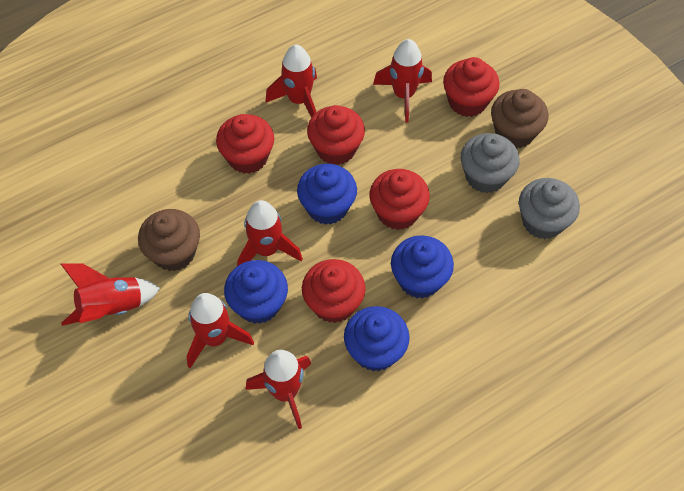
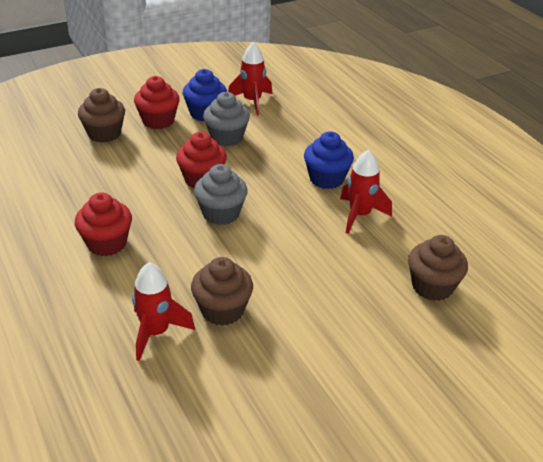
blue cupcake: [224,260,288,324] [297,164,357,225] [344,306,410,371] [391,235,454,299] = 4 -> [183,69,227,121] [304,131,354,189] = 2
brown cupcake: [138,209,200,271] [491,89,548,148] = 2 -> [78,88,125,143] [191,257,253,326] [408,235,468,301] = 3
red cupcake: [216,114,274,174] [302,259,366,323] [307,105,365,165] [370,169,430,230] [443,57,499,117] = 5 -> [75,192,132,256] [134,76,180,129] [176,132,227,188] = 3
red rocket: [61,263,160,326] [187,293,254,368] [237,200,303,266] [245,350,311,429] [266,45,317,118] [373,39,432,123] = 6 -> [132,262,195,361] [228,42,272,115] [340,149,392,234] = 3

